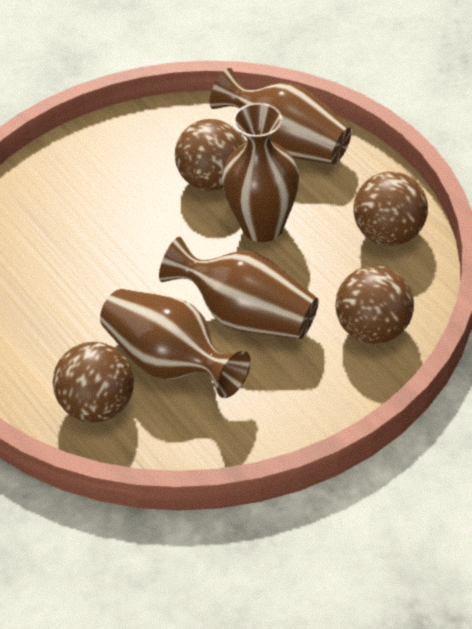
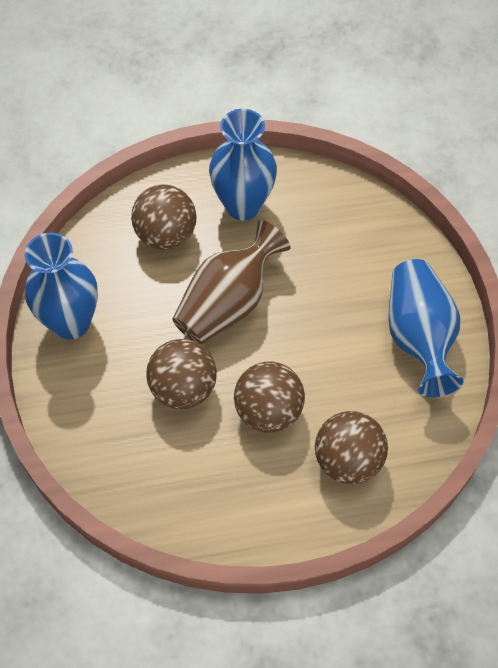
blue vase: none = 0 -> [25,232,98,339] [209,109,277,221] [388,259,464,397] = 3
brown vase: [100,289,251,398] [159,237,319,339] [209,68,352,164] [222,103,299,242] = 4 -> [172,220,290,345] = 1

